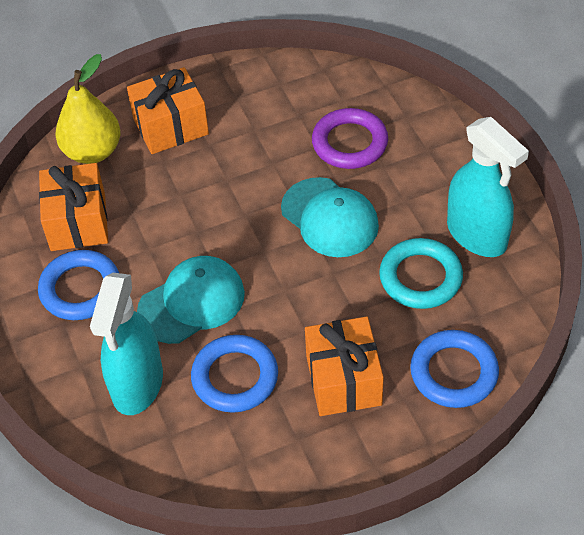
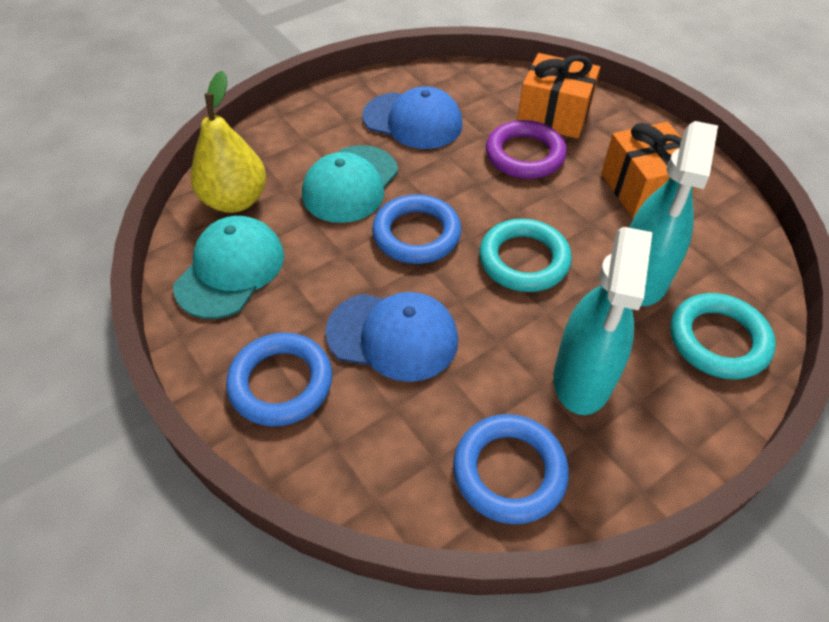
blue cap: none = 0 -> [325,292,458,382] [362,86,463,149] = 2
orange gift: [39,163,108,251] [127,67,209,154] [305,316,384,416] = 3 -> [517,53,600,139] [601,122,696,219] = 2
turquoise ring: [379,238,463,309] = 1 -> [479,219,572,292] [670,293,776,379] = 2

